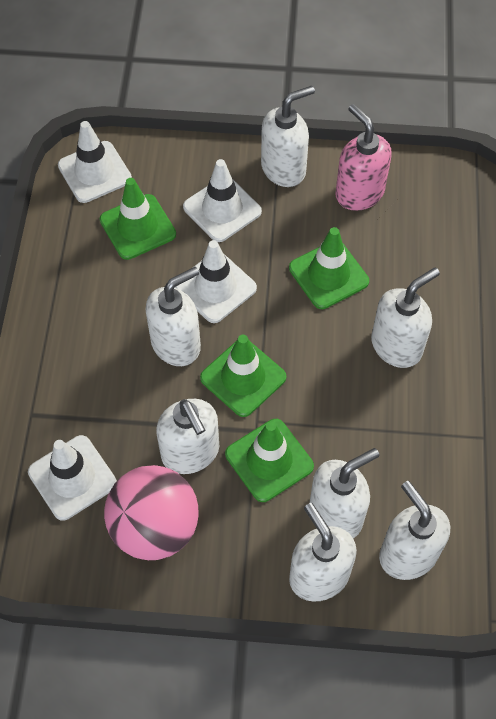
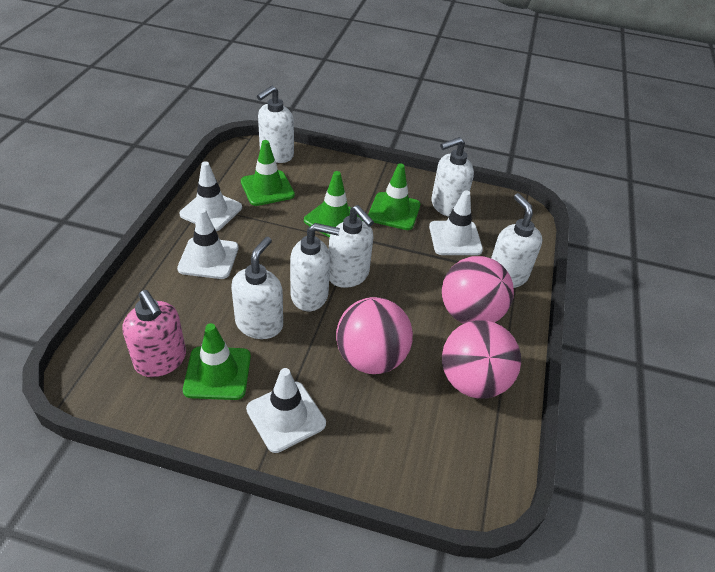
pink ball: [104,465,199,560] = 1 -> [336,297,413,374] [442,256,514,324] [442,320,521,399] = 3
white soap dispenser: [146,267,201,366] [156,399,219,474] [261,86,315,187] [289,503,357,601] [310,448,380,538] [371,268,440,368] [379,481,450,580] = 7 -> [231,237,283,339] [257,85,294,163] [290,223,340,311] [329,205,374,288] [431,137,474,217] [491,193,543,288] = 6

